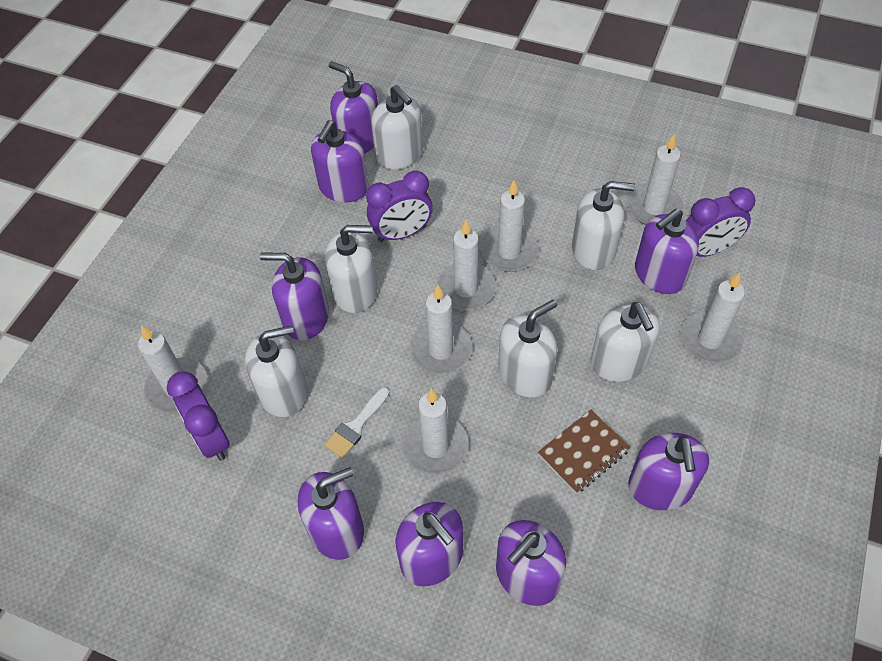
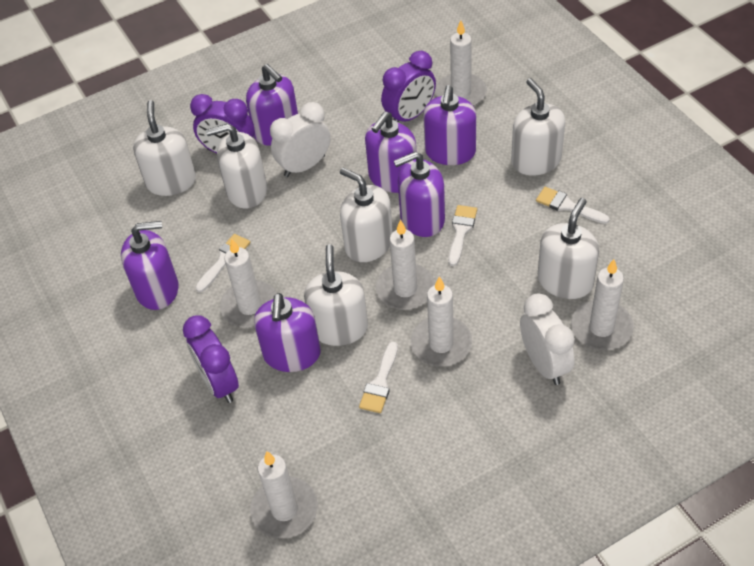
brown notebook: [538,410,631,494] = 1 -> none = 0
purple soap dispenser: [260,253,329,340] [298,467,364,560] [311,120,369,203] [329,61,378,153] [396,502,463,586] [496,520,566,606] [628,433,709,510] [635,209,699,294] = 8 -> [121,221,179,310] [246,64,298,146] [254,293,321,372] [365,112,416,193] [394,151,445,237] [423,85,476,165] = 6
white brush: [324,387,390,458] = 1 -> [195,234,251,292] [359,341,398,413] [448,205,477,266] [536,187,610,224] = 4
white candle: [138,325,208,413] [402,389,469,475] [410,285,472,374] [437,220,496,310] [481,180,539,272] [627,134,683,225] [680,272,745,363] = 7 -> [220,239,277,328] [250,451,318,539] [376,220,435,310] [410,276,472,367] [436,20,487,106] [571,259,634,350] = 6
white clock: none = 0 -> [270,102,331,177] [520,293,575,385] = 2

